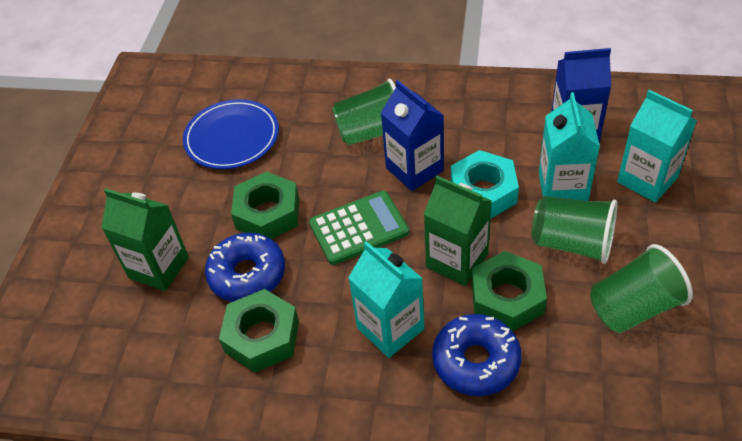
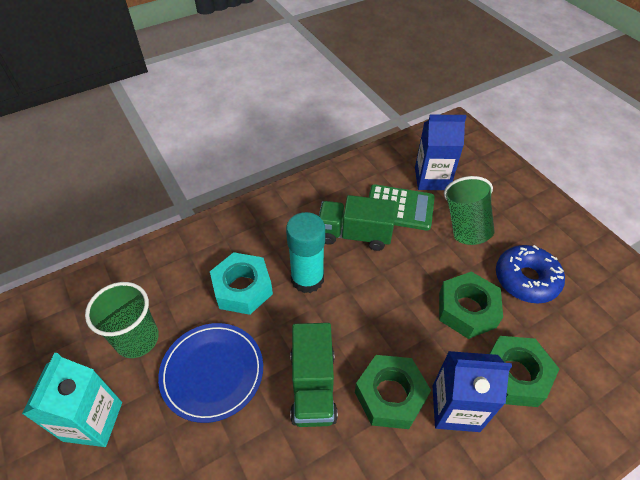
blue donut: [205,232,285,302] [432,314,522,396] = 2 -> [496,245,565,303] = 1
green carton: [101,189,189,291] [423,176,492,286] = 2 -> none = 0
green cup: [332,79,396,145] [532,196,617,264] [590,244,693,333] = 3 -> [85,282,159,358] [444,176,495,245] = 2
green truck: none = 0 -> [290,323,338,427] [319,195,396,251] = 2
turquoise carton: [348,241,424,358] [539,92,600,201] [617,90,697,203] = 3 -> [22,353,122,447] = 1
turquoise glue stick: none = 0 -> [286,212,325,293] = 1

